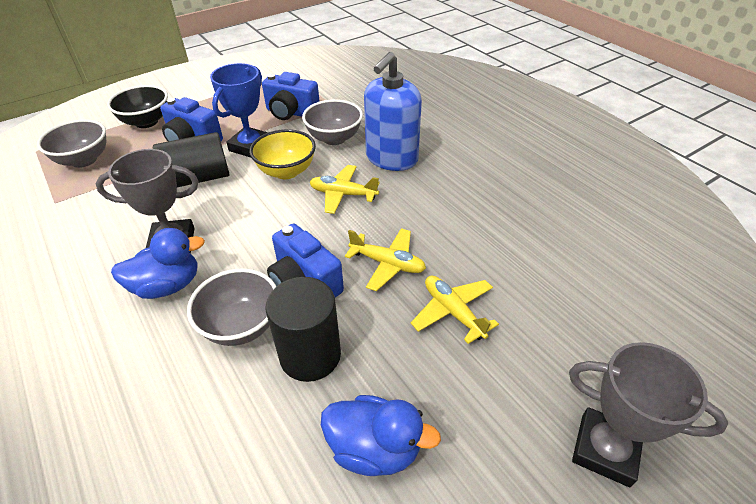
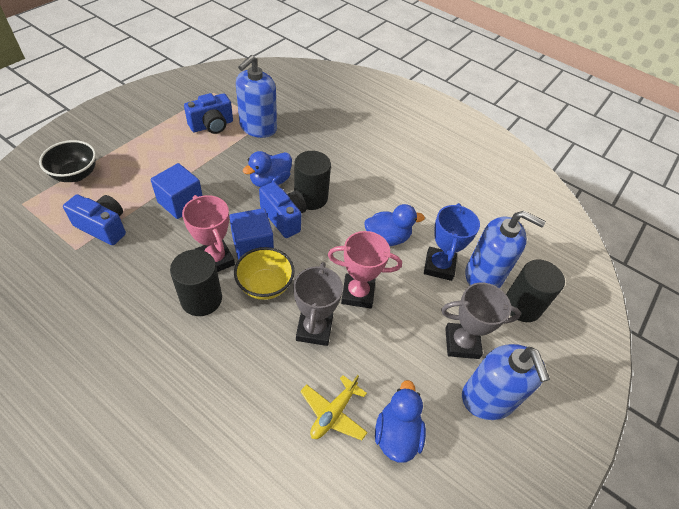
black cylinder: [153,132,230,187] [265,277,341,382] = 2 -> [170,250,222,316] [294,151,331,210] [506,259,565,322] = 3
blue cube: none = 0 -> [151,163,203,219] [229,208,274,259] = 2
blue duck: [111,228,205,299] [321,395,441,476] = 2 -> [243,151,292,187] [364,204,425,246] [375,380,426,462] = 3
blue soap dispenser: [364,52,422,171] = 1 -> [236,55,277,138] [462,344,550,420] [465,211,546,288] = 3
grey bowl: [37,119,106,168] [187,268,276,346] [302,99,363,145] = 3 -> none = 0
pink trophy: none = 0 -> [182,195,235,272] [328,231,402,308] = 2
yellow plane: [310,165,380,214] [345,228,426,291] [411,276,499,344] = 3 -> [300,375,368,441] = 1

